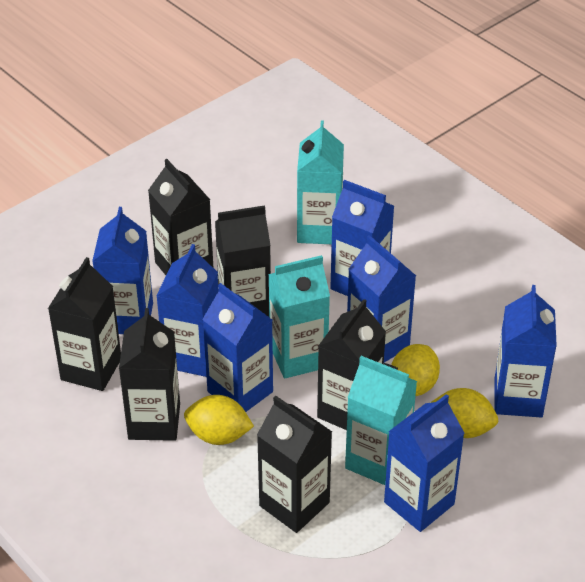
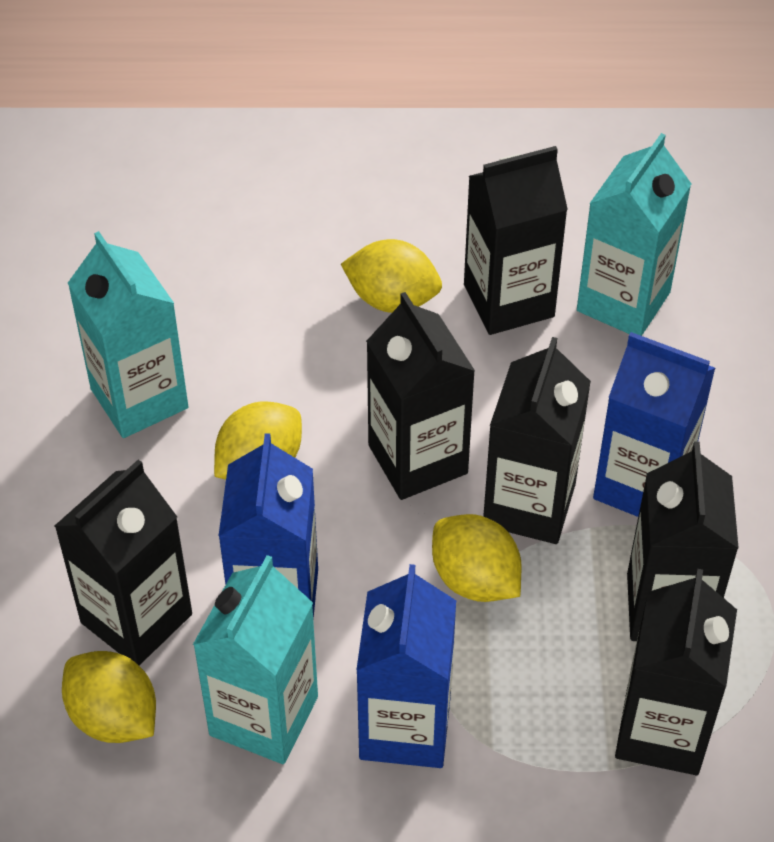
blue carton: [92,207,153,334] [156,244,218,377] [202,283,273,412] [330,180,394,296] [347,235,416,362] [384,394,464,532] [494,285,557,418] = 7 -> [218,433,318,619] [356,564,456,768] [593,332,715,517] = 3
yellow lemon: [184,395,254,445] [391,344,440,396] [430,388,498,438] = 3 -> [62,651,156,743] [214,401,302,480] [341,239,442,313] [432,514,522,602] = 4

